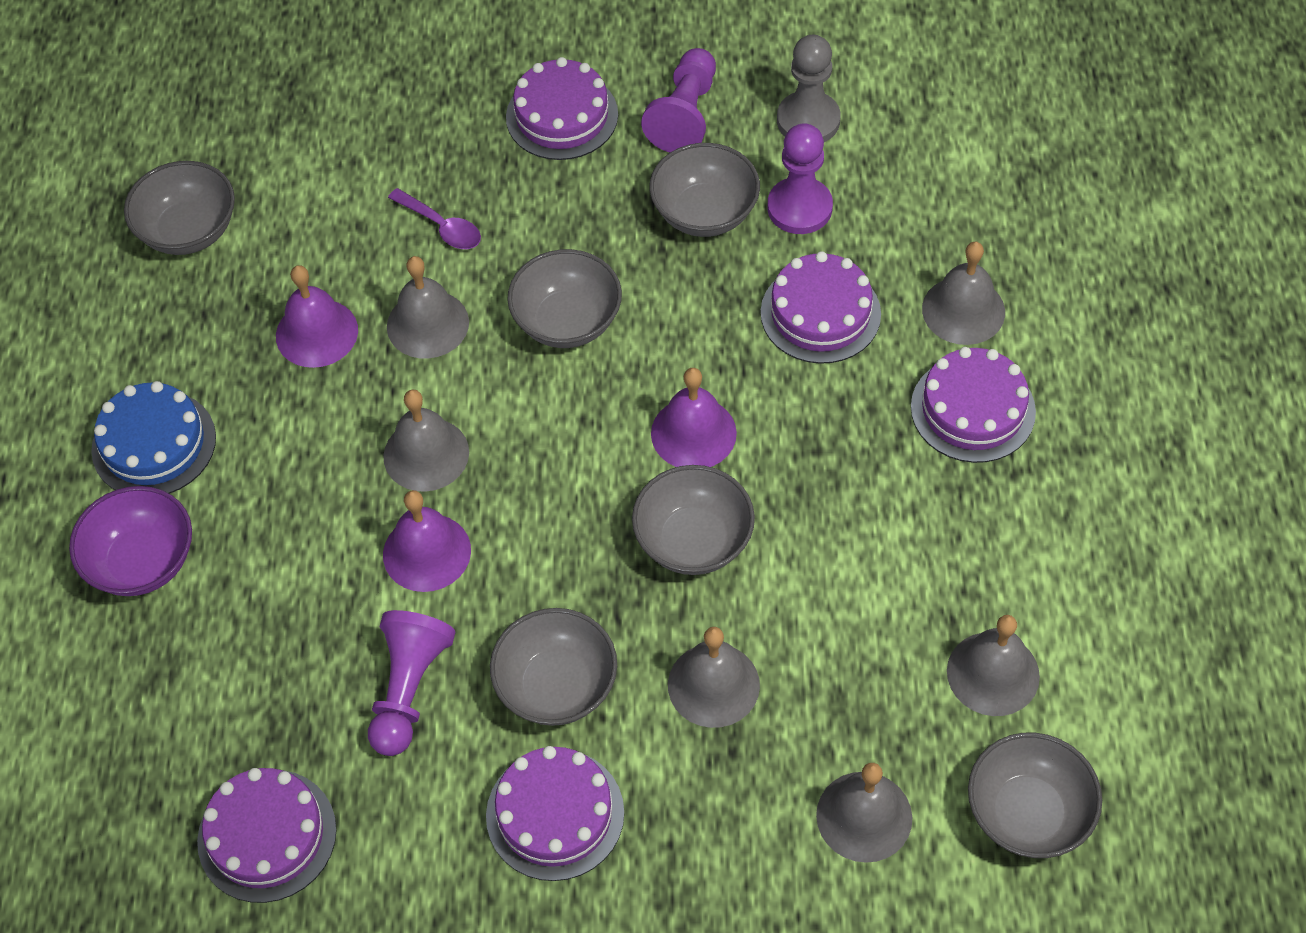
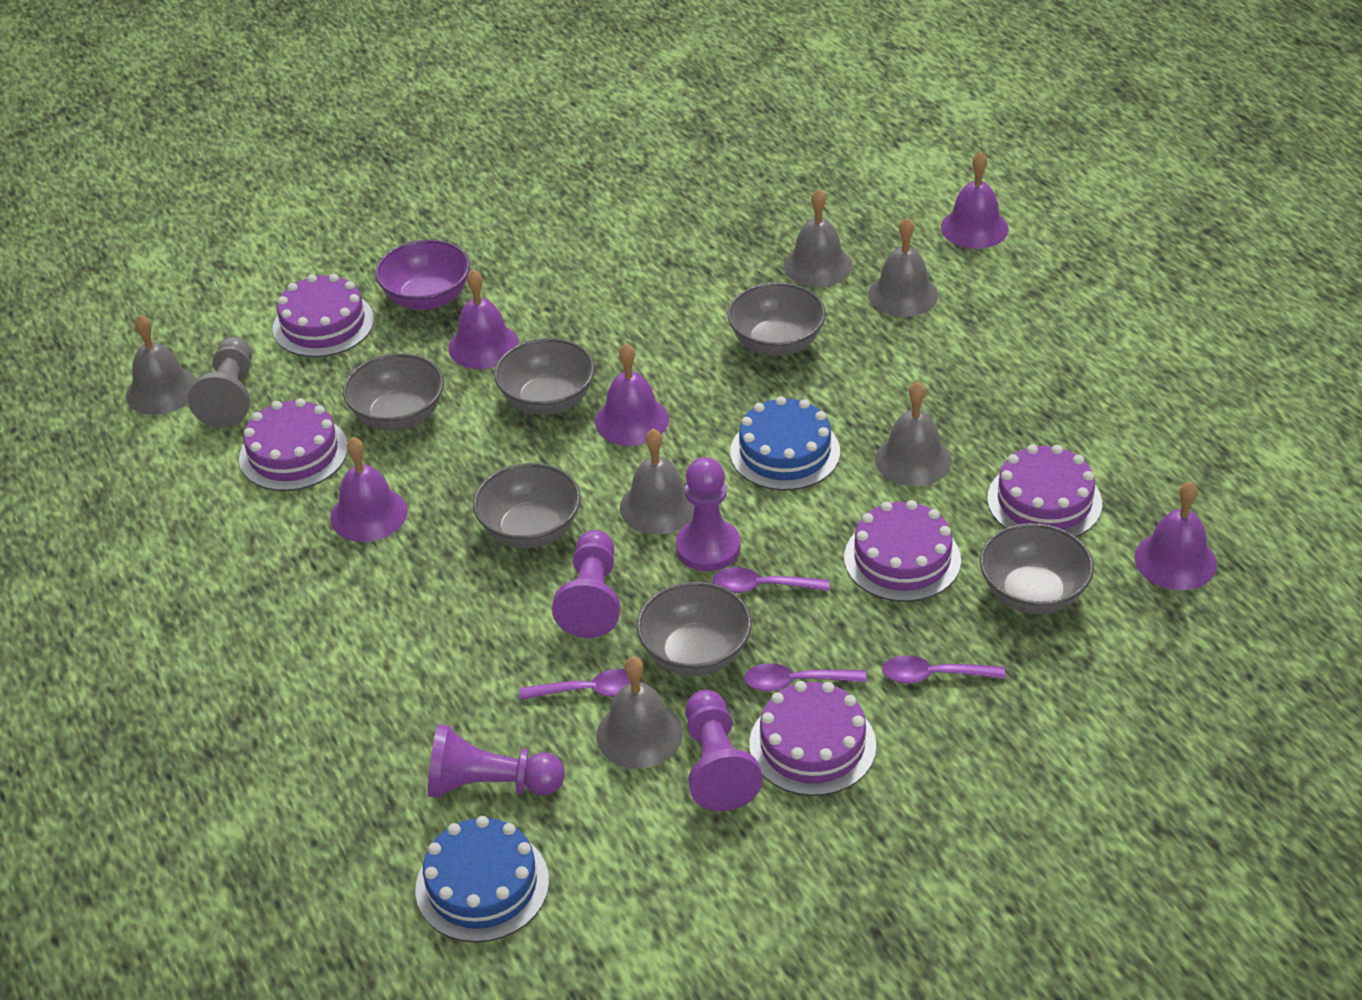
blue cake: [91,381,216,494] = 1 -> [415,816,549,943] [730,396,840,490] = 2
purple bell: [276,265,358,368] [383,490,471,592] [651,368,737,467] = 3 -> [330,437,408,542] [448,269,519,369] [595,343,669,446] [941,152,1009,249] [1135,481,1217,590] = 5
purple pawn: [368,610,455,756] [641,48,716,152] [767,123,833,234] = 3 -> [428,724,565,798] [552,530,620,638] [676,457,740,571] [685,690,763,811] = 4
purple spoon: [388,188,481,249] = 1 -> [520,669,641,700] [713,567,830,593] [744,663,867,692] [882,655,1005,684] = 4

